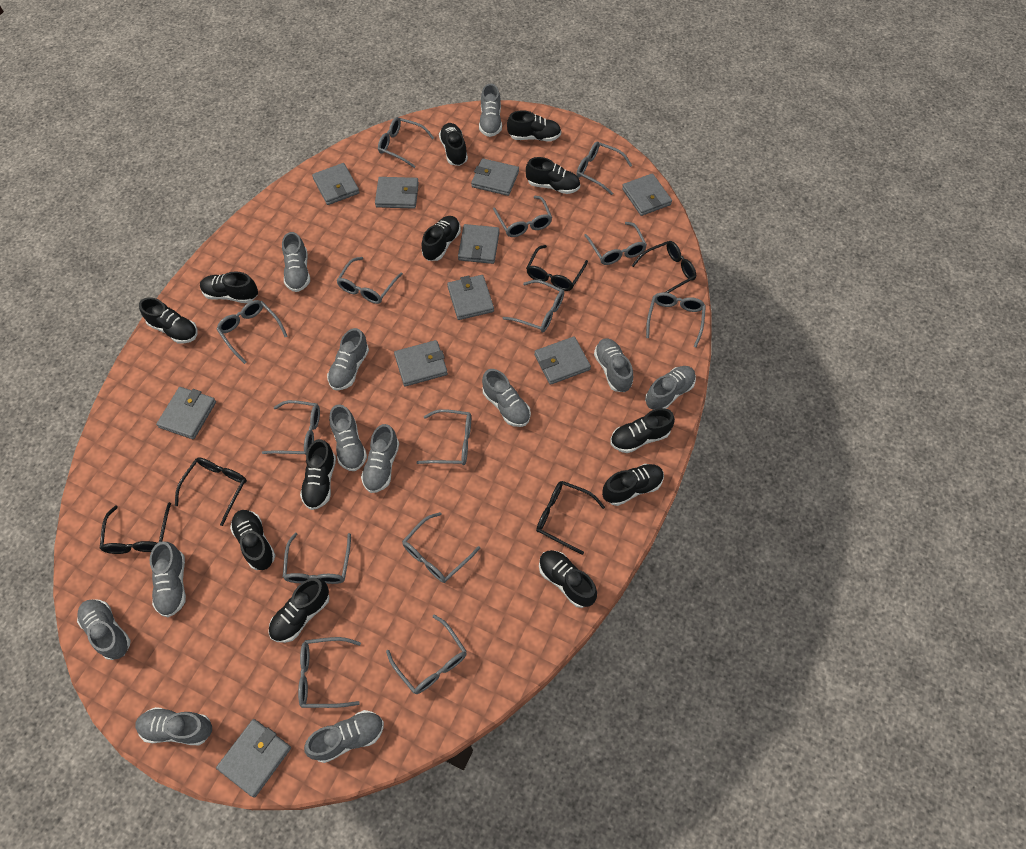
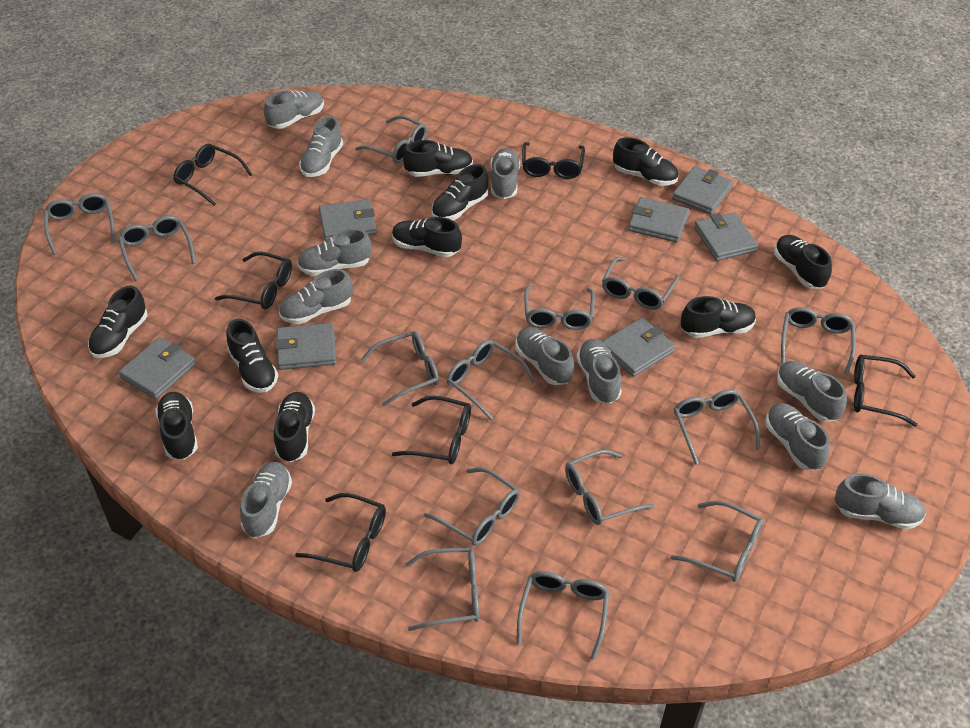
black glasses: [99,502,171,554] [175,457,247,526] [526,245,588,291] [536,481,605,555] [632,241,696,293] = 5 -> [173,144,253,206] [215,252,292,310] [295,493,386,572] [392,396,471,464] [522,142,585,179] [854,354,917,427] = 6
black shoe: [139,297,198,344] [200,271,258,303] [230,510,275,570] [268,578,330,643] [300,439,336,510] [421,216,461,261] [439,123,468,166] [507,110,561,141] [526,157,580,194] [539,550,597,608] [602,464,664,506] [610,408,675,453] = 12 -> [88,285,148,358] [155,392,198,460] [226,319,278,393] [274,392,315,462] [392,217,462,257] [403,140,473,177] [432,164,489,220] [613,137,678,186] [681,296,756,338] [774,235,832,289] = 10
grey shoe: [77,599,131,660] [135,707,212,745] [150,542,186,617] [282,232,310,292] [304,710,384,763] [327,328,369,390] [329,404,367,471] [361,424,399,493] [479,84,502,137] [482,369,531,427] [594,338,633,392] [645,366,696,410] = 12 -> [240,462,292,538] [264,90,324,129] [279,269,353,324] [297,229,372,276] [299,116,343,177] [490,148,520,199] [516,327,574,385] [576,339,622,404] [765,403,830,470] [777,361,847,422] [835,474,926,529] = 11
grey wallet: [156,387,216,439] [216,719,291,798] [312,163,360,205] [375,177,419,209] [394,340,448,386] [447,275,494,320] [458,224,500,264] [471,158,519,196] [534,336,591,385] [622,173,672,216] = 10 -> [118,337,196,399] [275,323,336,370] [319,199,376,240] [602,318,675,377] [628,197,689,243] [672,166,733,214] [694,212,758,261] = 7

